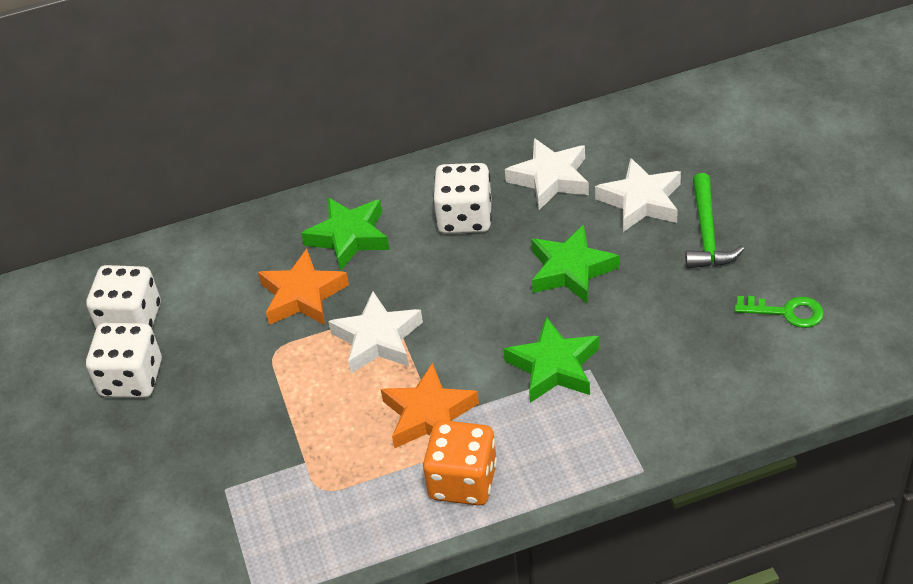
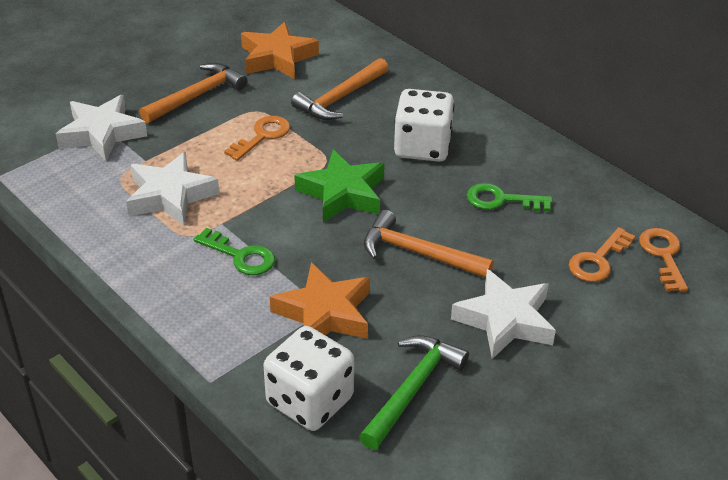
green key: [735,296,824,328] = 1 -> [194,228,275,275] [467,183,552,211] = 2
green star: [301,197,390,271] [504,317,599,403] [531,224,619,304] = 3 -> [294,149,385,222] = 1
orange dice: [423,420,497,506] = 1 -> none = 0
orange hammer: none = 0 -> [139,63,248,123] [291,58,389,120] [364,210,494,278] = 3
orange key: none = 0 -> [224,116,290,161] [569,227,635,282] [639,228,688,292] = 3
white dice: [86,265,161,328] [86,323,162,398] [433,163,492,234] = 3 -> [263,326,354,431] [394,89,454,162] = 2

